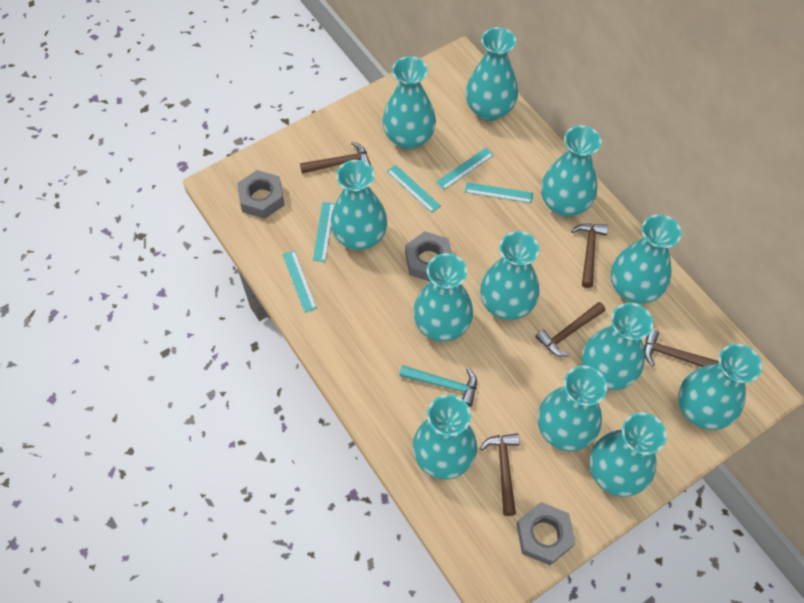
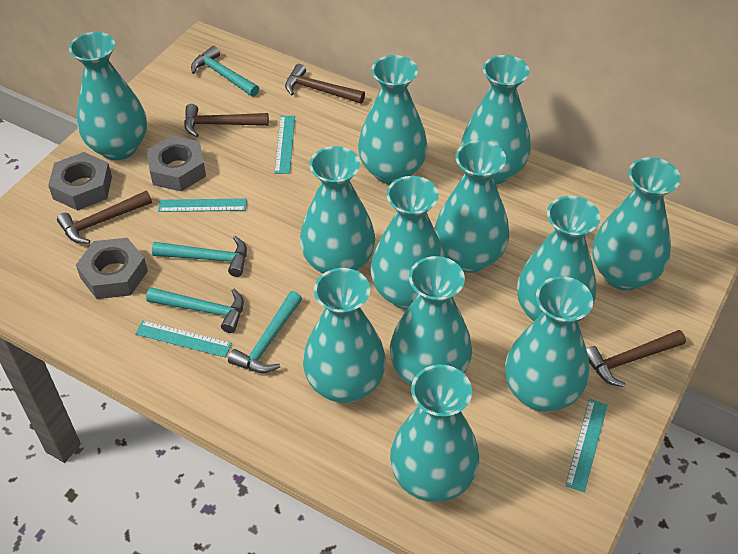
brown hammer: [300,142,371,174] [480,433,520,516] [535,302,606,357] [571,223,608,288] [644,329,719,367] = 5 -> [57,191,152,244] [184,104,269,137] [285,64,365,104] [586,330,686,387] = 4
turquoise hammer: [399,365,477,407] = 1 -> [146,287,244,333] [152,236,247,277] [191,46,259,97] [228,291,302,373] = 4
turquoise ruler: [282,250,317,312] [313,202,335,262] [387,165,441,213] [436,148,494,190] [465,182,533,203] = 5 -> [135,320,232,357] [158,198,247,212] [274,116,295,174] [565,399,608,492] = 4

